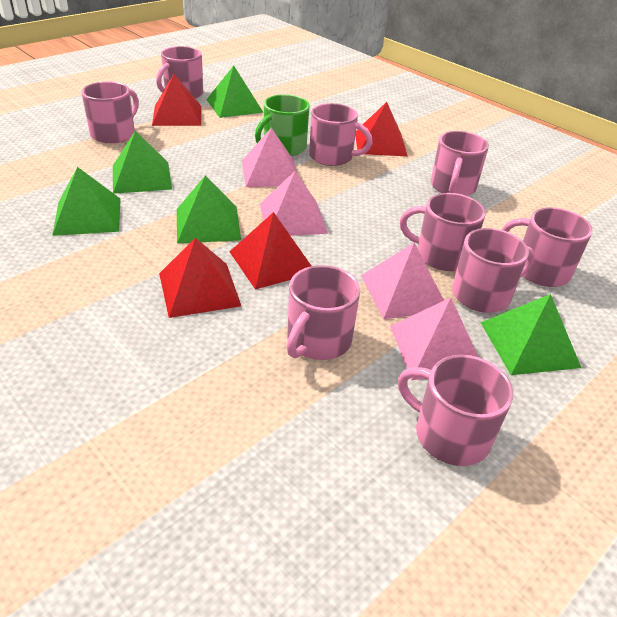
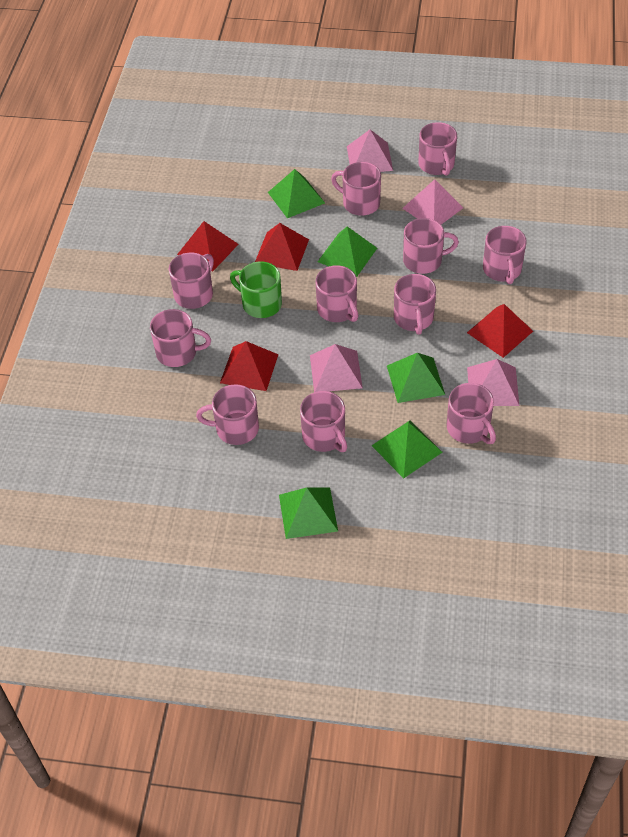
pink mug: [82,81,139,144] [156,46,203,99] [287,265,360,360] [309,103,373,166] [398,355,513,466] [400,193,486,271] [431,131,489,196] [452,228,535,313] [502,207,593,287] = 9 -> [150,309,211,367] [169,253,214,309] [196,384,259,445] [300,391,347,452] [315,265,358,322] [331,162,381,216] [394,274,436,335] [403,218,459,274] [418,122,457,176] [447,383,496,444] [483,226,527,284] = 11

